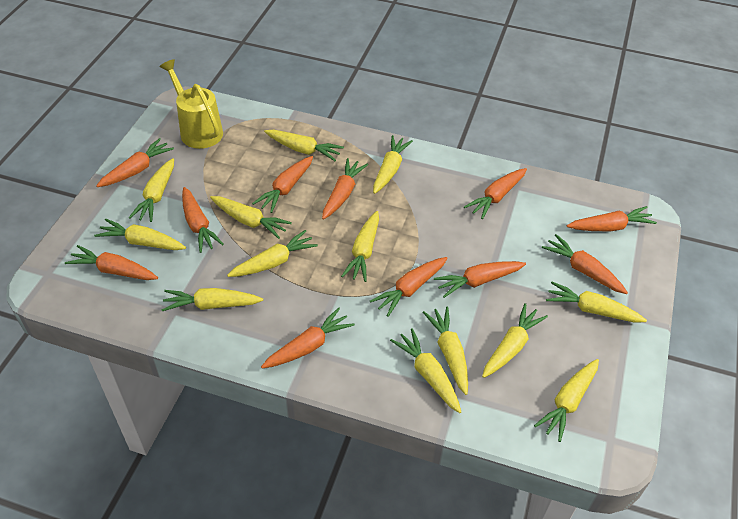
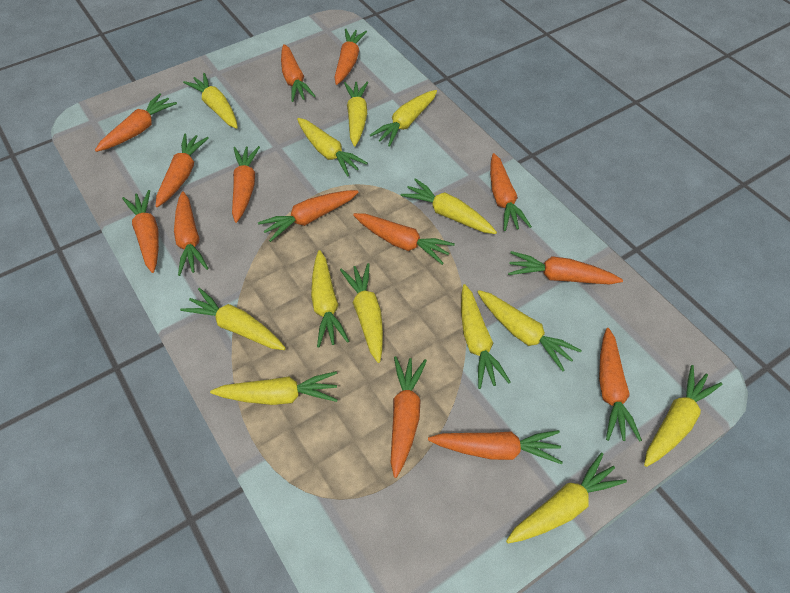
orange carrot: [65,245,158,280] [96,138,174,187] [182,187,224,253] [252,156,313,213] [261,308,355,368] [322,158,368,220] [370,257,448,317] [434,261,526,298] [464,168,527,219] [542,234,628,294] [567,206,657,231] = 11 -> [95,93,177,152] [122,190,159,273] [156,133,209,207] [174,191,209,276] [232,146,260,223] [258,190,358,242] [281,44,316,102] [334,29,367,85] [353,213,455,265] [391,356,427,478] [428,430,563,464] [490,153,532,231] [508,251,623,285] [599,328,642,442] = 14
yellow watering can: [159,59,223,149] = 1 -> none = 0

